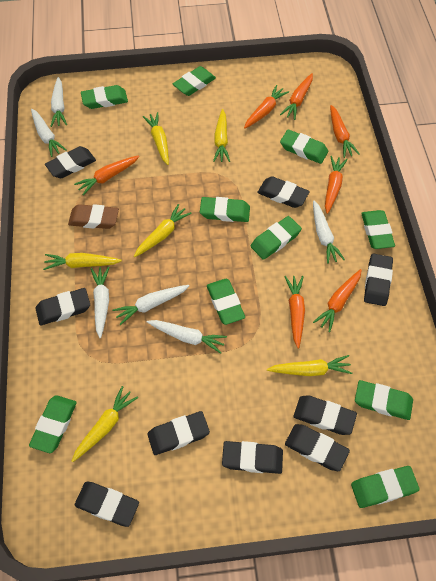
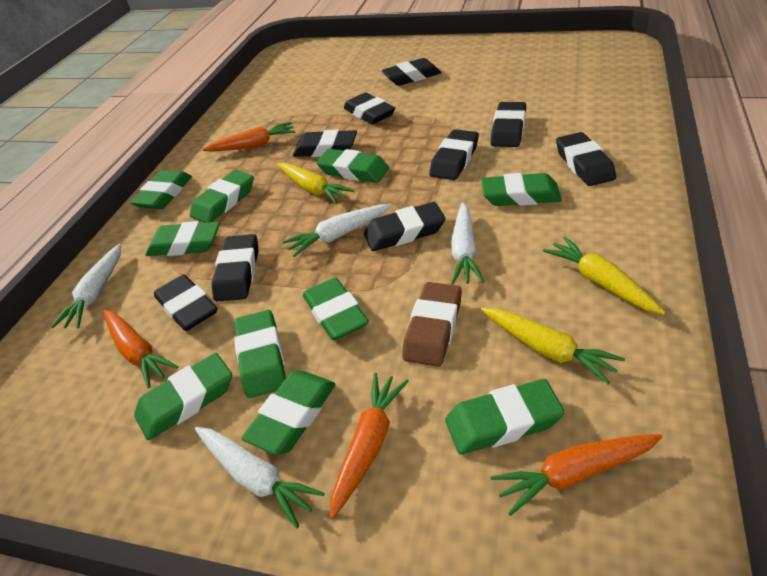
orange carrot: [74,155,139,195] [244,85,289,129] [280,73,313,120] [284,276,305,348] [313,269,362,332] [325,156,348,214] [330,105,360,158] = 7 -> [103,310,178,388] [203,122,295,152] [330,373,409,519] [490,434,663,516] = 4
white carrot: [31,109,67,157] [50,77,67,127] [91,266,110,338] [112,285,189,325] [147,320,227,354] [313,201,345,264] = 6 -> [51,244,121,328] [195,427,325,529] [283,204,392,257] [451,203,484,285] = 4
yellow carrot: [43,253,122,270] [72,386,138,462] [134,204,192,257] [142,112,169,165] [213,109,230,162] [267,355,352,376] = 6 -> [277,163,354,204] [481,308,625,385] [543,236,666,315] = 3

